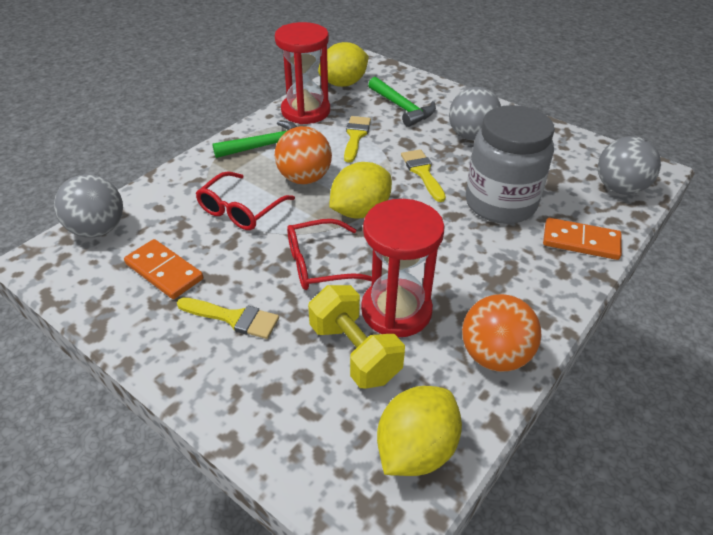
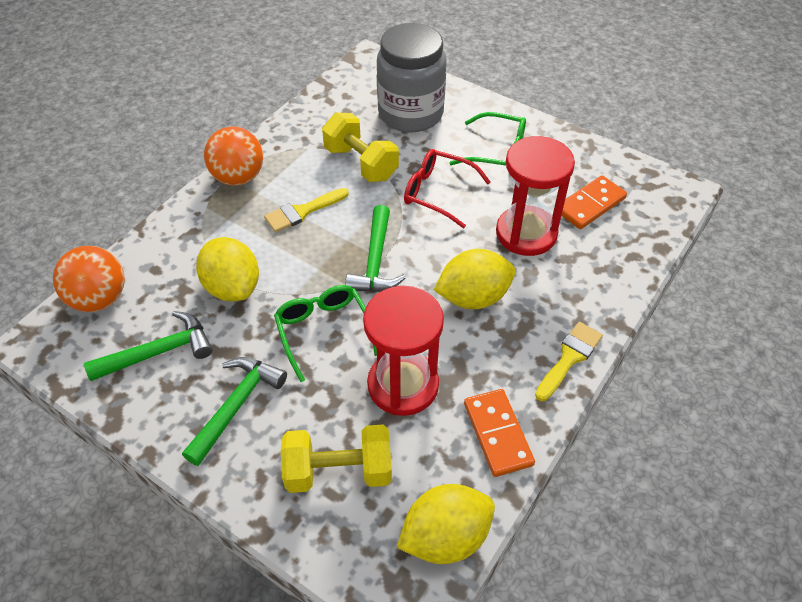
green glasses: none = 0 -> [274,285,377,382] [450,112,526,166] = 2
green hammer: [212,121,297,158] [368,77,436,127] = 2 -> [84,311,212,381] [182,357,287,466] [345,205,406,292] = 3
grey ball: [54,174,123,238] [449,87,501,140] [598,136,661,195] = 3 -> none = 0
red glasses: [196,171,295,230] [287,219,372,290] = 2 -> [404,149,491,228] = 1
yellow brush: [177,298,279,339] [344,116,371,163] [401,149,446,202] = 3 -> [264,188,349,233] [535,322,603,401] = 2
yellow dumbbell: [308,285,405,389] = 1 -> [281,424,392,493] [322,113,399,182] = 2

